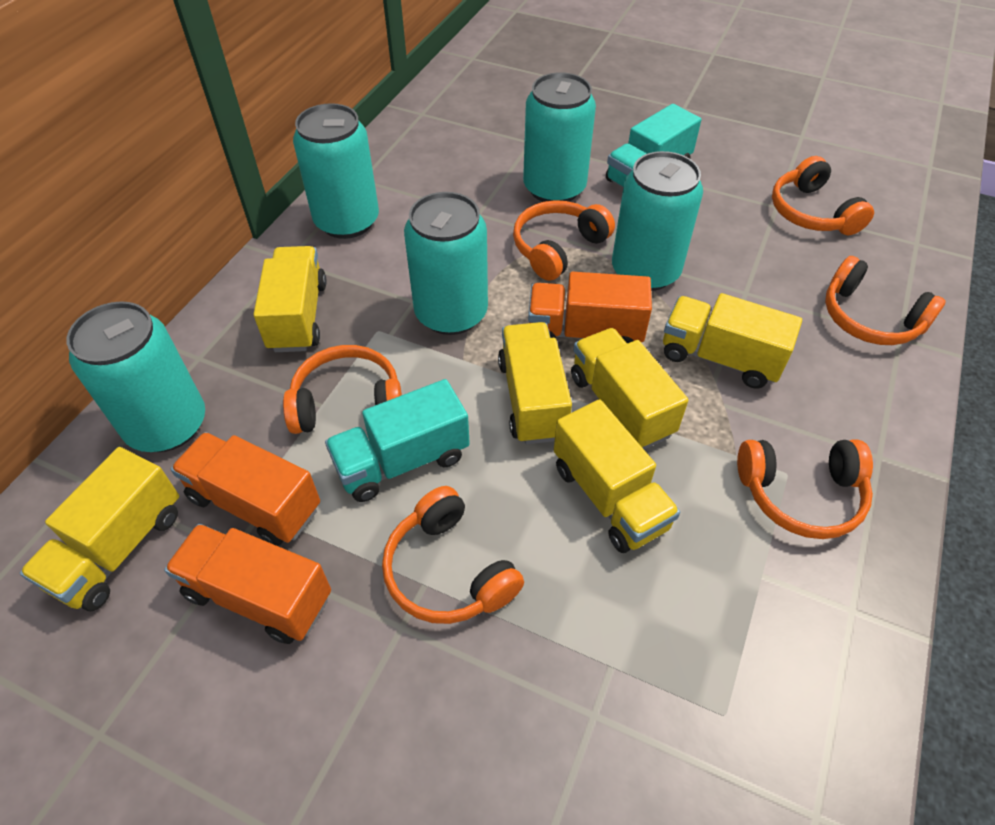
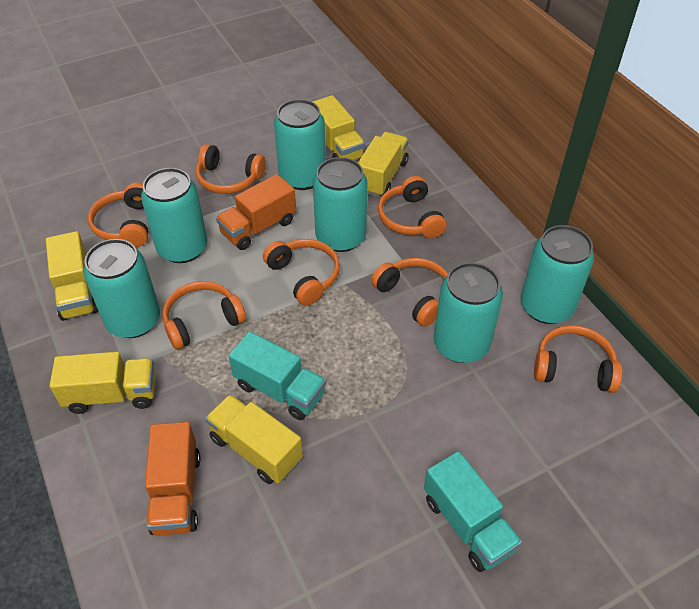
orange headphones: [283,345,402,434] [382,486,524,624] [513,200,615,281] [737,440,873,539] [772,156,874,236] [825,256,946,345] = 6 -> [88,183,148,247] [163,281,246,350] [196,144,266,194] [263,239,340,306] [371,258,448,327] [378,176,447,238] [534,325,623,393] = 7
orange truck: [164,524,331,644] [171,432,320,546] [528,272,652,344] = 3 -> [145,422,201,536] [216,174,296,250] = 2
turquoise can: [66,301,205,452] [293,103,379,239] [404,192,488,335] [523,72,596,202] [612,151,703,291] = 5 -> [83,239,160,338] [141,168,207,263] [274,99,326,190] [313,157,367,252] [434,262,503,363] [520,225,594,324] = 6
yellow truck: [20,447,179,611] [253,246,327,352] [498,322,572,444] [554,399,680,553] [571,328,688,449] [663,293,802,389] = 6 -> [46,231,99,321] [50,352,156,414] [205,394,303,484] [312,95,365,160] [358,132,409,197] = 5

